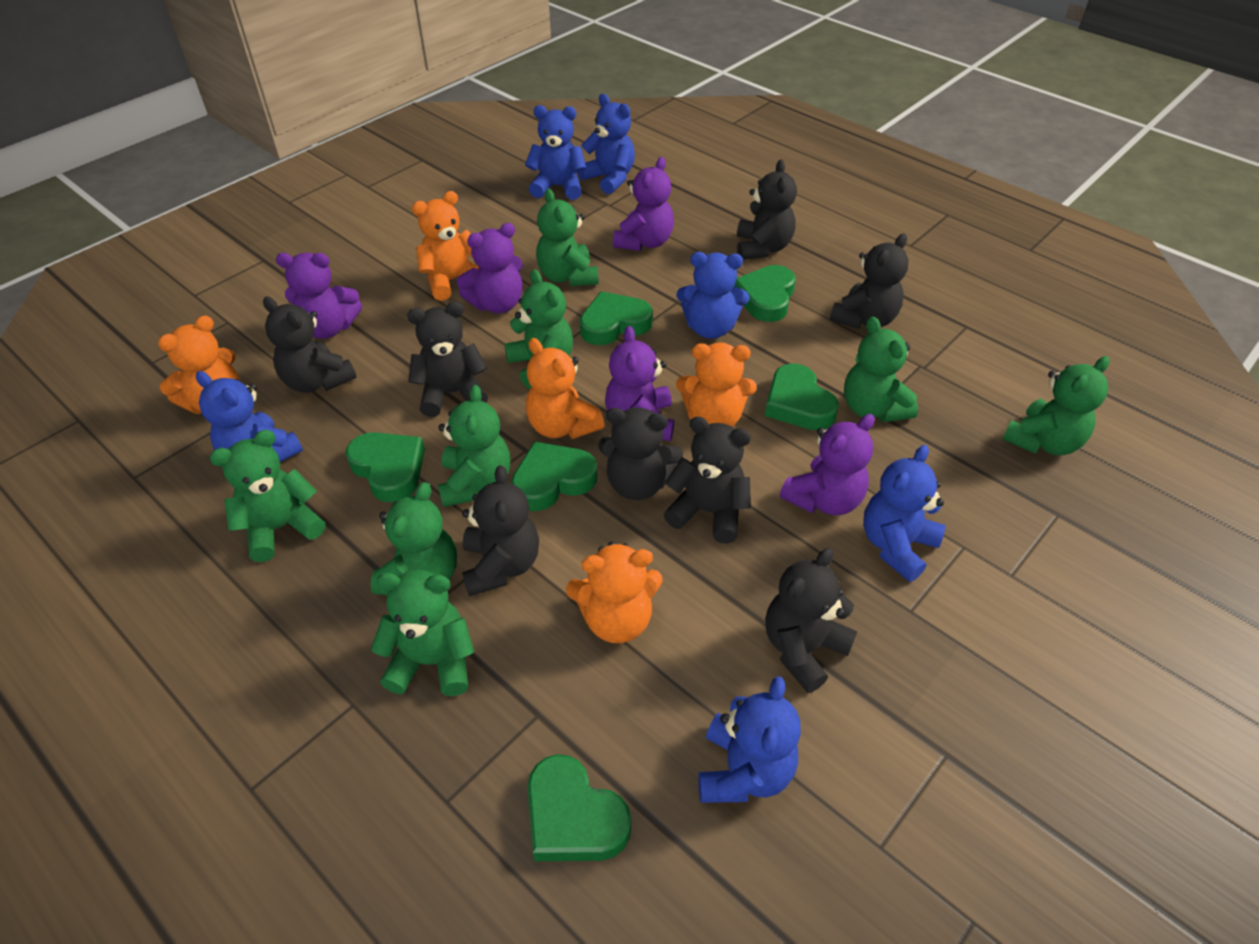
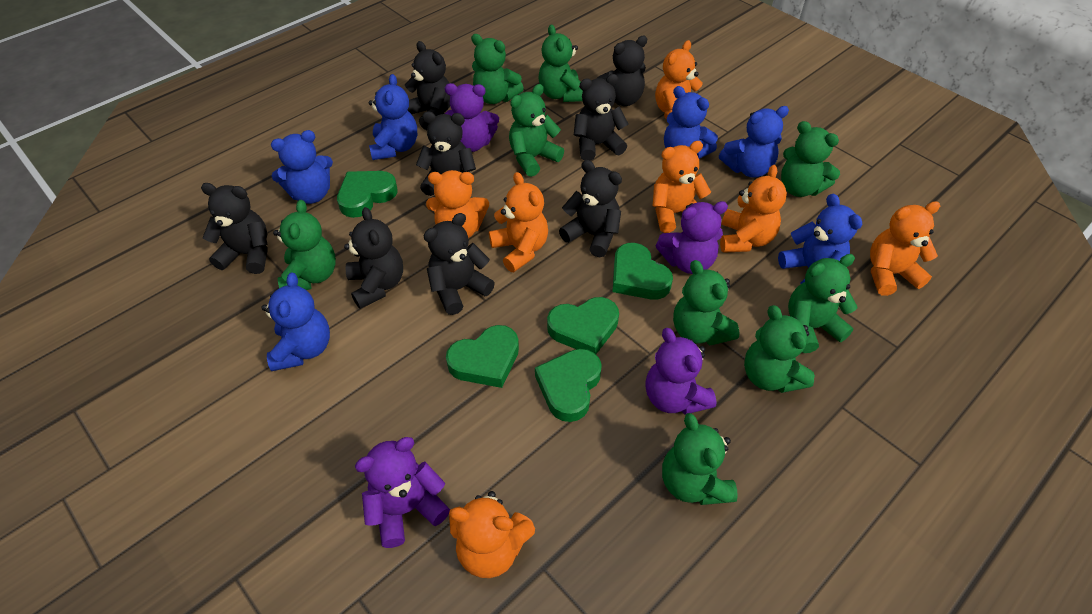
green heart: [346,432,425,503] [511,441,597,511] [527,754,631,861] [580,291,653,345] [734,265,796,322] [765,363,839,430] = 6 -> [337,171,398,218] [446,325,519,388] [535,349,602,422] [547,297,619,354] [612,243,673,299] = 5
green teddy bear: [210,430,325,562] [371,482,457,595] [371,570,474,696] [438,385,510,507] [505,269,573,389] [536,189,599,286] [844,317,918,422] [1002,356,1110,455] = 8 -> [273,200,336,290] [471,34,524,104] [509,84,564,177] [538,24,583,102] [662,413,738,505] [673,260,740,345] [744,305,815,393] [781,121,840,197] [788,254,858,353] = 9
orange teddy bear: [158,315,240,414] [412,191,480,301] [525,338,605,439] [566,542,663,643] [676,343,757,427] = 5 -> [426,170,489,238] [449,491,535,578] [489,172,548,272] [653,141,711,233] [655,40,703,119] [720,165,787,253] [870,201,940,296] = 7
purple teddy bear: [276,253,362,339] [456,223,523,313] [605,326,674,441] [613,157,674,251] [780,414,875,515] = 5 -> [355,437,450,548] [445,83,499,152] [645,328,717,415] [655,201,728,274] = 4

